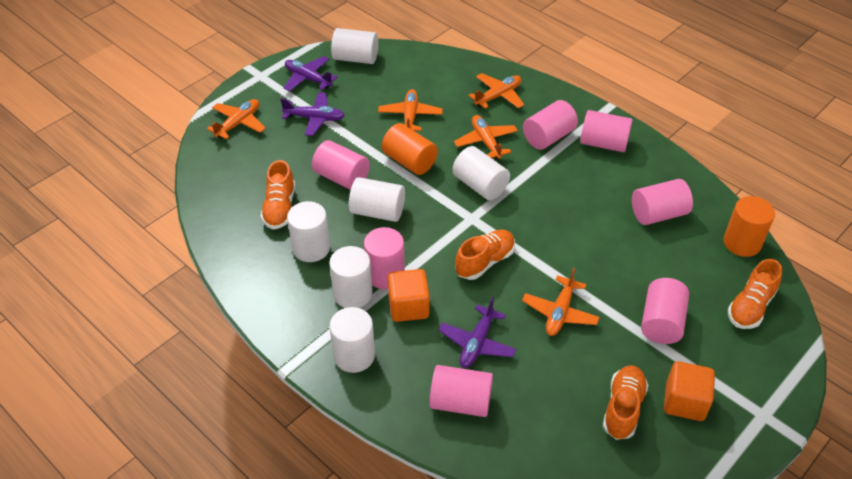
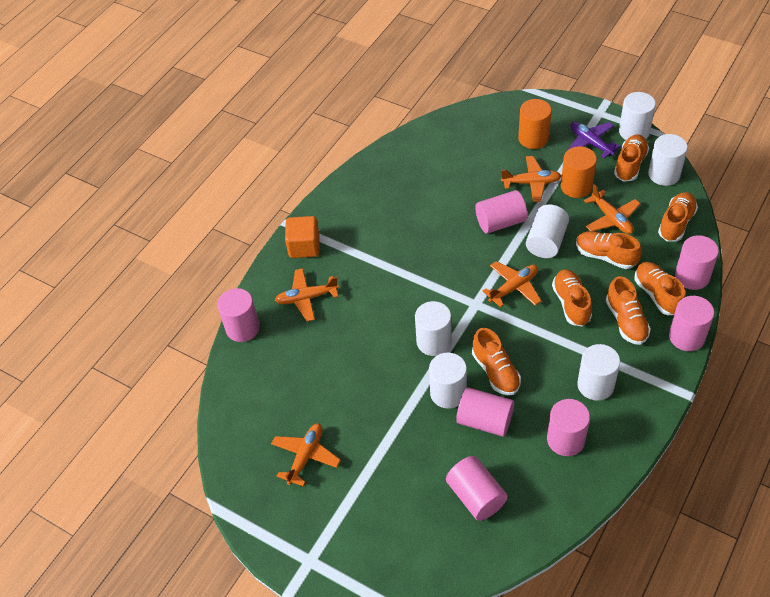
orange cube: [388,269,430,322] [664,361,715,421] = 2 -> [285,216,320,258] = 1
orange shoe: [261,160,295,230] [455,229,515,280] [603,365,648,440] [728,259,782,329] = 4 -> [472,328,521,395] [552,269,592,326] [576,231,642,269] [606,276,651,345] [614,135,649,182] [634,262,686,315] [658,192,698,242] = 7
purple plane: [280,92,345,136] [284,56,338,92] [438,297,516,368] = 3 -> [567,122,621,159] = 1

